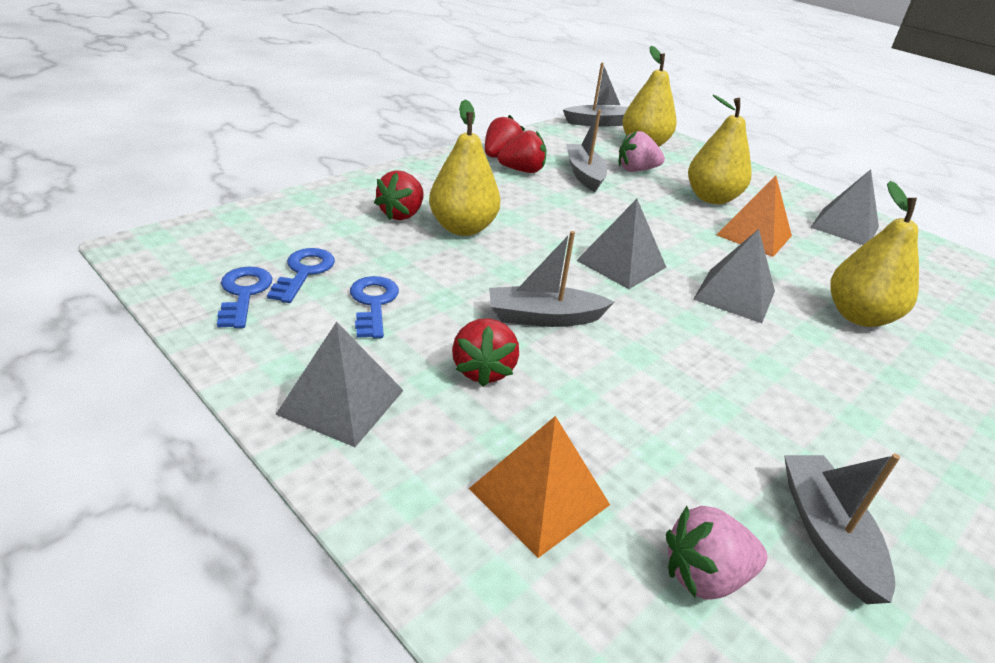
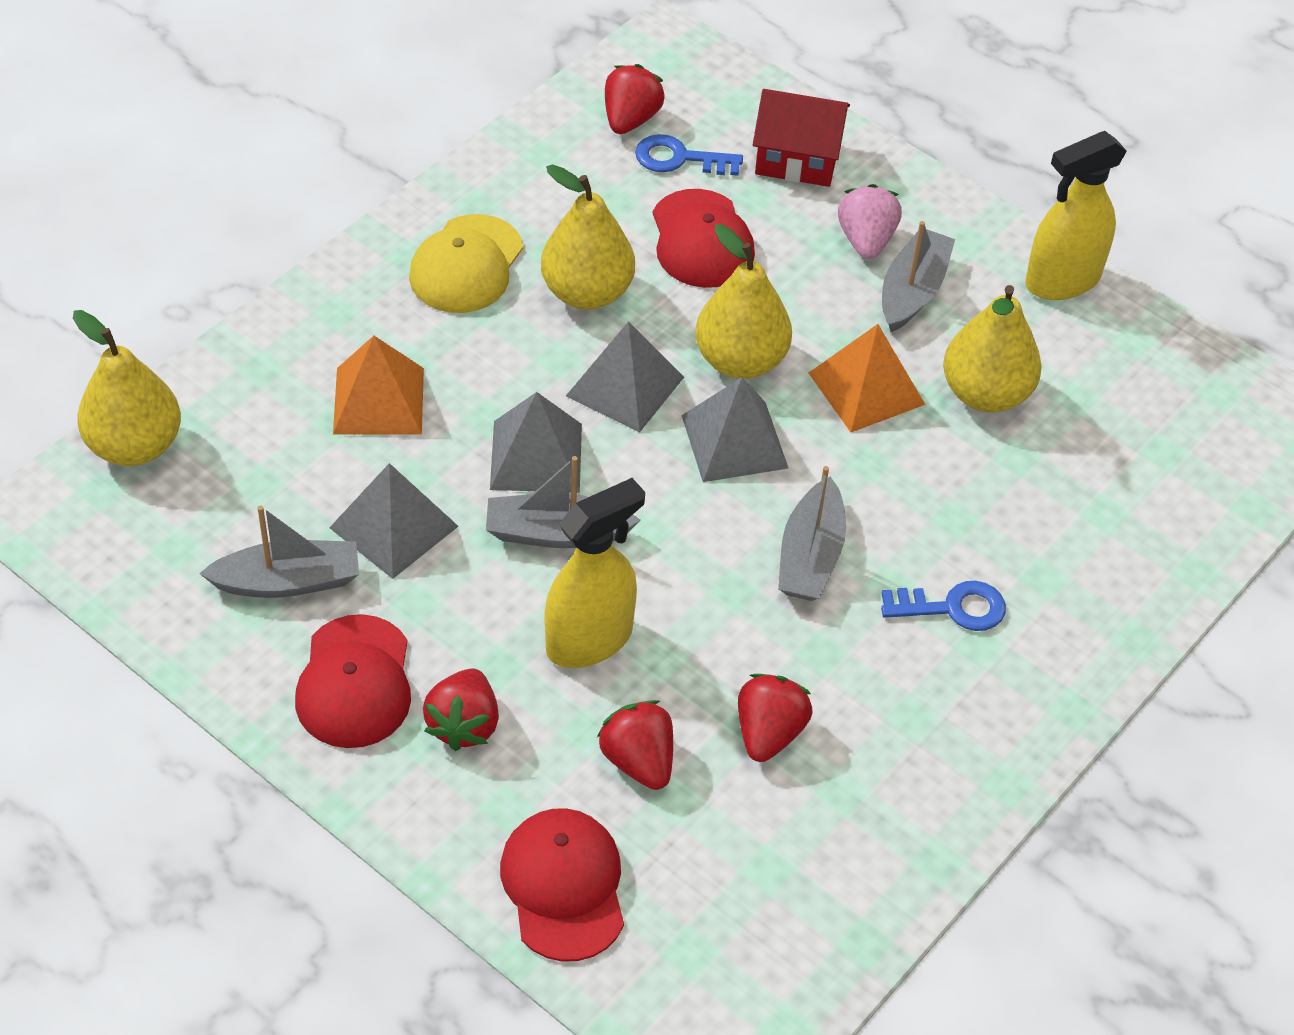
blue key: [217,267,272,328] [267,248,335,303] [350,276,399,338] = 3 -> [635,134,743,176] [881,581,1006,631] = 2
pink strawberry: [619,131,665,172] [666,506,767,600] = 2 -> [838,184,902,259] = 1
red cap: none = 0 -> [295,614,411,748] [500,808,624,962] [653,189,755,288] = 3
red house: none = 0 -> [753,89,850,187] = 1
yellow cap: none = 0 -> [409,214,523,313] = 1
yellow spray bottle: none = 0 -> [544,478,645,668] [1025,131,1127,300] = 2

